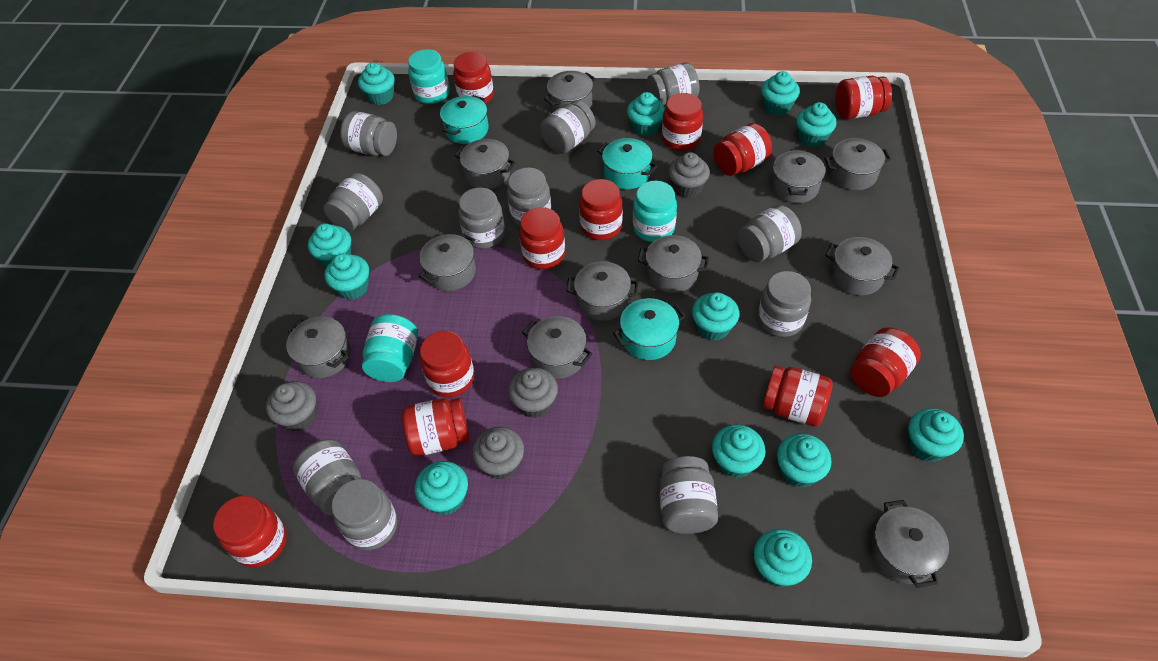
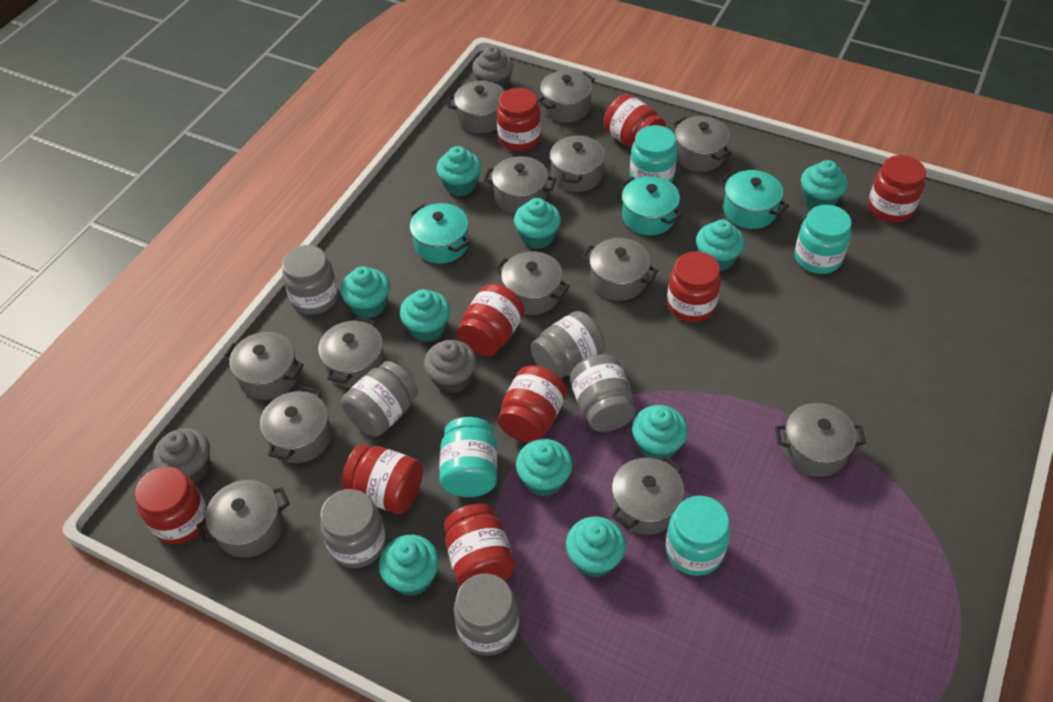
grey cupcake: [266,381,317,431] [472,427,524,480] [508,368,558,418] [668,152,710,198] = 4 -> [153,428,210,483] [424,340,477,394] [472,46,513,90] = 3
grey jar: [293,439,361,516] [323,173,383,232] [331,479,397,550] [340,111,397,156] [458,188,505,249] [507,167,551,226] [541,100,595,154] [647,62,700,107] [659,456,718,534] [737,205,802,262] [758,271,811,337] = 11 -> [282,245,338,315] [320,489,386,568] [341,361,418,437] [454,574,519,656] [531,311,605,378] [570,355,635,432] = 6
grey pot: [286,317,351,378] [419,233,476,291] [454,139,516,189] [522,316,592,379] [544,71,596,112] [566,262,638,321] [638,235,709,293] [771,149,826,203] [824,138,891,190] [825,237,900,296] [869,500,949,588] = 11 -> [196,480,290,557] [223,332,304,400] [260,387,332,463] [318,317,385,388] [447,80,505,133] [484,156,556,214] [495,251,570,315] [537,70,595,123] [550,134,606,192] [582,238,658,301] [612,456,684,535] [673,116,732,172] [775,403,866,477] = 13
red jar: [213,496,287,567] [402,398,469,457] [420,331,474,397] [453,52,494,104] [519,207,565,269] [579,179,623,240] [662,93,703,151] [713,123,772,176] [762,365,833,427] [835,76,892,119] [850,327,921,397] = 11 -> [135,467,207,544] [342,444,423,514] [444,504,515,587] [457,284,525,356] [497,88,541,151] [498,366,567,443] [604,94,666,149] [667,251,721,322] [868,155,926,222] = 9
turquoise cupcake: [308,224,351,267] [324,253,369,300] [358,62,395,105] [414,461,468,515] [627,92,665,136] [692,292,739,341] [712,425,765,478] [753,529,812,587] [761,71,800,116] [777,434,832,488] [796,102,836,147] [908,408,964,462] = 12 -> [340,266,390,318] [379,535,439,596] [400,289,450,342] [436,146,481,196] [514,198,561,249] [516,439,573,497] [566,517,626,578] [632,405,688,460] [696,220,745,271] [801,160,848,209] = 10
turquoise jar: [362,314,418,382] [408,49,450,104] [633,181,677,242] = 3 -> [439,417,497,497] [630,125,677,183] [665,496,730,576] [795,205,852,274] = 4

